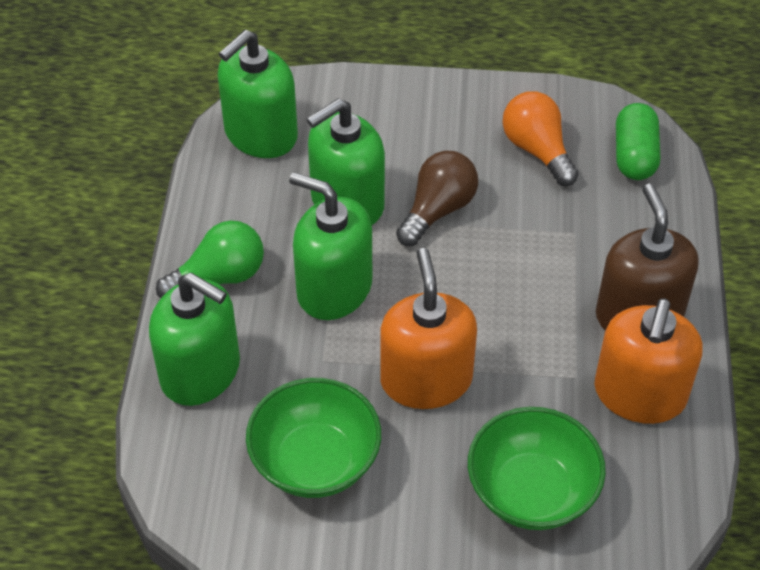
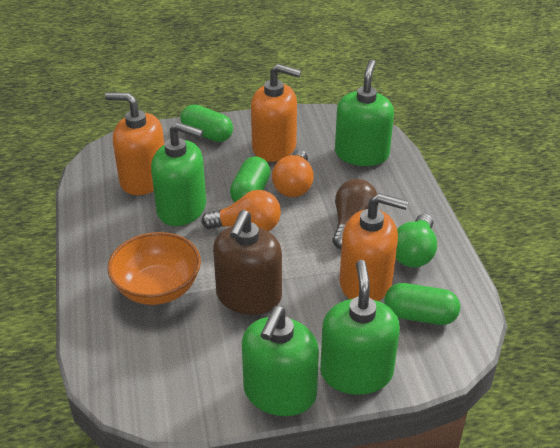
green bowl: [246,378,381,498] [468,407,606,530] = 2 -> none = 0
green capsule: [616,103,660,180] = 1 -> [181,105,233,142] [230,156,270,202] [384,283,460,325] = 3
orange bowl: none = 0 -> [107,232,201,305] = 1
orange light bulb: [502,91,578,186] = 1 -> [202,190,281,231] [272,150,314,197] = 2
orange soap dispenser: [380,248,477,409] [594,298,703,424] = 2 -> [105,92,164,195] [251,64,301,162] [339,193,408,301] = 3

